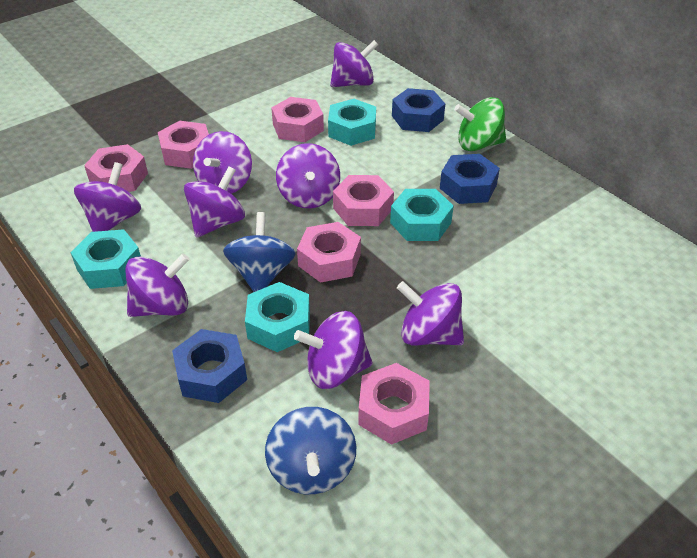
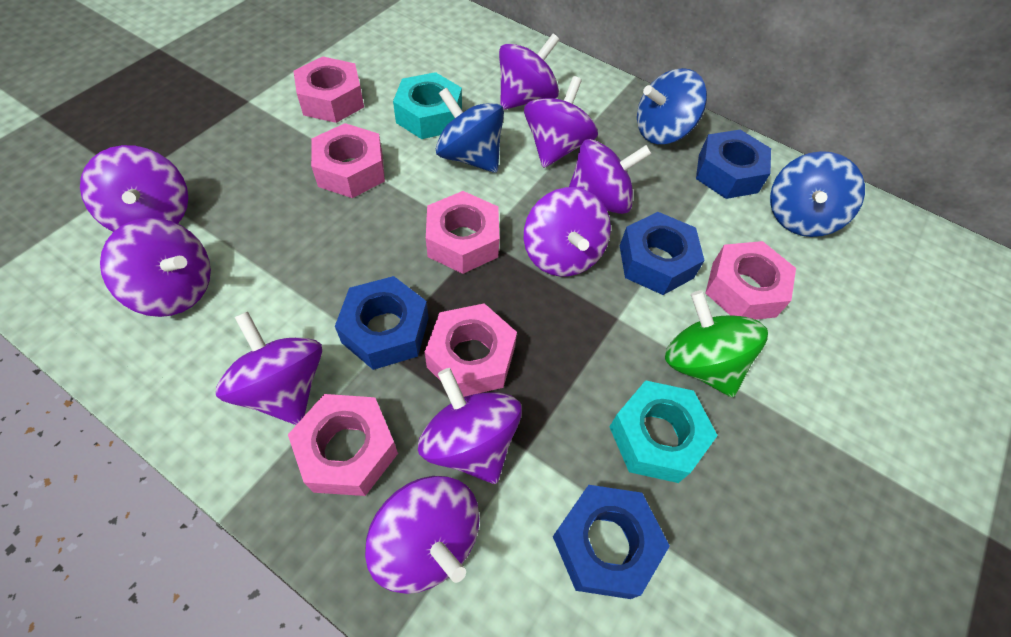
blue nut: [172,329,247,403] [392,88,445,132] [440,154,500,204] = 3 -> [335,276,429,370] [553,485,670,599] [620,212,705,295] [696,130,771,199] = 4
blue spinning top: [223,212,296,292] [265,407,356,494] = 2 -> [436,87,504,173] [637,68,707,144] [770,151,865,237] = 3
purple spinning top: [74,162,141,232] [125,253,189,317] [184,166,245,238] [193,131,252,194] [276,143,340,208] [294,311,373,389] [330,40,378,87] [397,281,464,345] = 8 -> [80,145,188,232] [100,218,211,317] [216,312,322,425] [365,476,480,594] [418,368,522,484] [499,34,560,110] [524,76,598,168] [524,187,611,277] [569,139,652,214] = 9
turquoise nut: [70,229,141,289] [245,282,310,352] [328,99,376,146] [390,189,454,241] = 4 -> [393,72,462,139] [609,380,718,483] = 2

